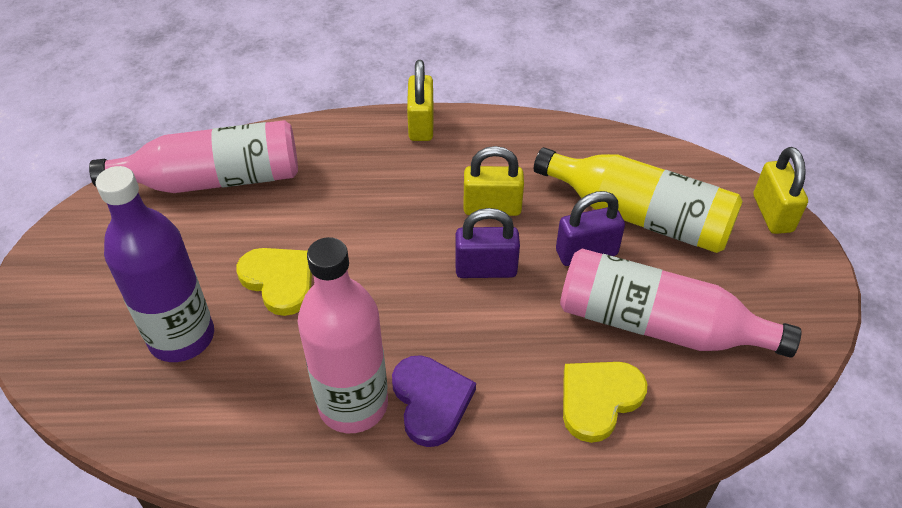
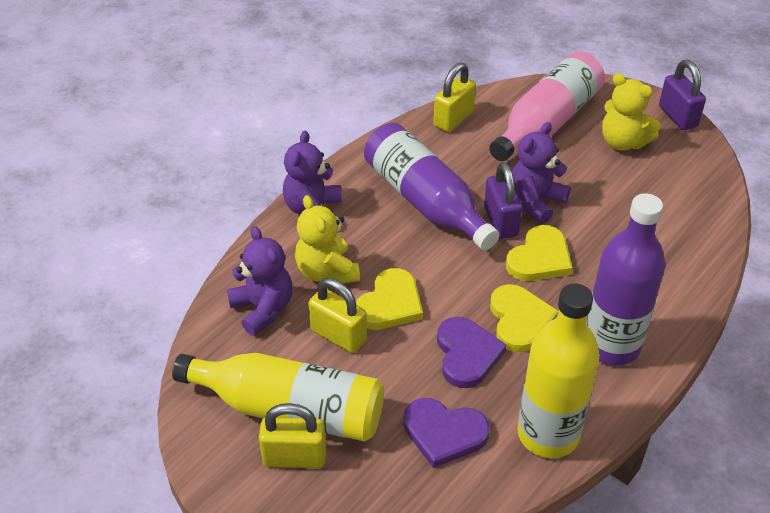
pink bottle: [89,120,298,193] [298,237,388,433] [560,248,801,358] = 3 -> [489,51,605,161] = 1
purple bottle: [96,166,214,362] = 1 -> [364,123,500,250] [586,193,665,365] = 2
purple heart: [392,355,476,447] = 1 -> [403,398,490,468] [437,317,507,388] = 2
purple teddy bear: none = 0 -> [227,226,292,336] [283,130,342,216] [512,122,571,224] = 3
yellow bottle: [534,147,743,253] = 1 -> [172,353,384,442] [517,284,600,458] = 2
yellow heart: [236,248,312,316] [563,362,647,443] = 2 -> [356,268,423,330] [490,284,559,352] [506,225,573,281] = 3
yellow teddy bear: none = 0 -> [295,195,360,283] [602,73,661,151] = 2

